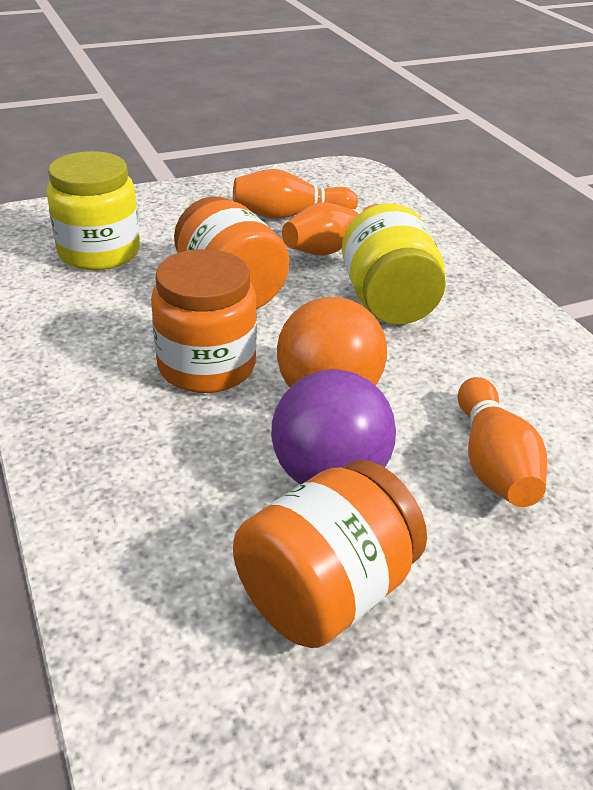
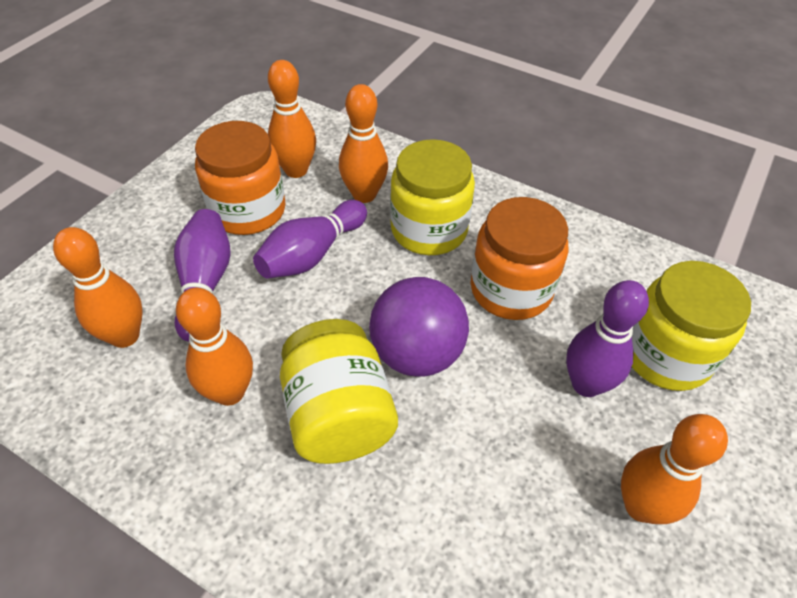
orange ball: [277,297,387,387] = 1 -> none = 0
orange bowling pin: [233,169,358,219] [282,202,380,255] [458,377,547,507] = 3 -> [53,227,142,348] [176,288,253,406] [268,60,316,178] [339,84,388,203] [621,414,728,524] = 5
orange jar: [151,249,257,393] [174,196,290,309] [233,460,427,648] = 3 -> [195,121,285,235] [470,197,568,320] = 2
purple bowling pin: none = 0 -> [174,209,231,342] [253,200,367,279] [566,280,649,397] = 3
yellow jar: [46,151,140,270] [342,203,446,325] = 2 -> [280,319,398,464] [390,139,475,255] [632,261,751,391] = 3

